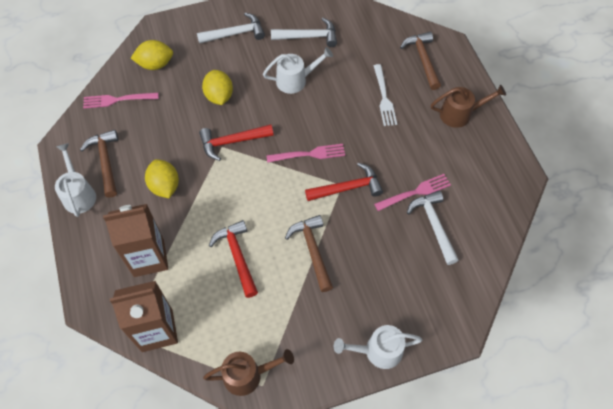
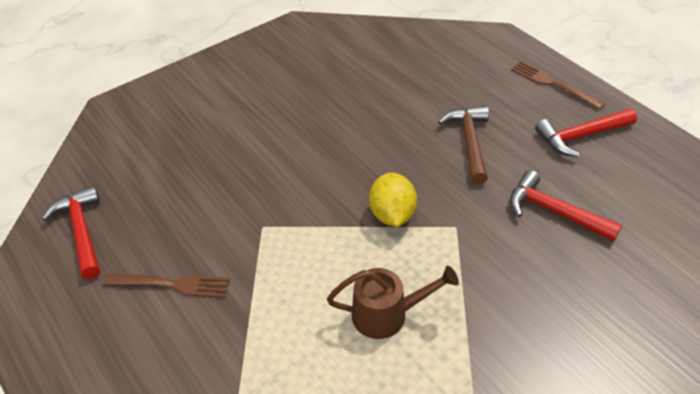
brown carton: [103,204,168,277] [110,281,178,352] = 2 -> none = 0
brown fork: none = 0 -> [103,273,230,298] [511,61,605,110] = 2
brown hammer: [80,130,118,198] [285,215,333,292] [400,32,441,90] = 3 -> [438,106,489,184] = 1
brown watering can: [203,349,294,396] [431,85,506,128] = 2 -> [327,266,459,339] = 1
pink fork: [83,93,159,108] [266,144,345,163] [374,174,451,211] = 3 -> none = 0
white fork: [374,64,397,126] = 1 -> none = 0
white hammer: [197,13,265,44] [271,18,337,47] [407,191,459,265] = 3 -> none = 0
white watering can: [55,143,96,217] [263,47,333,94] [334,325,422,369] = 3 -> none = 0
yellow lemon: [131,40,173,70] [145,159,179,198] [202,70,233,105] = 3 -> [369,173,417,227] = 1

